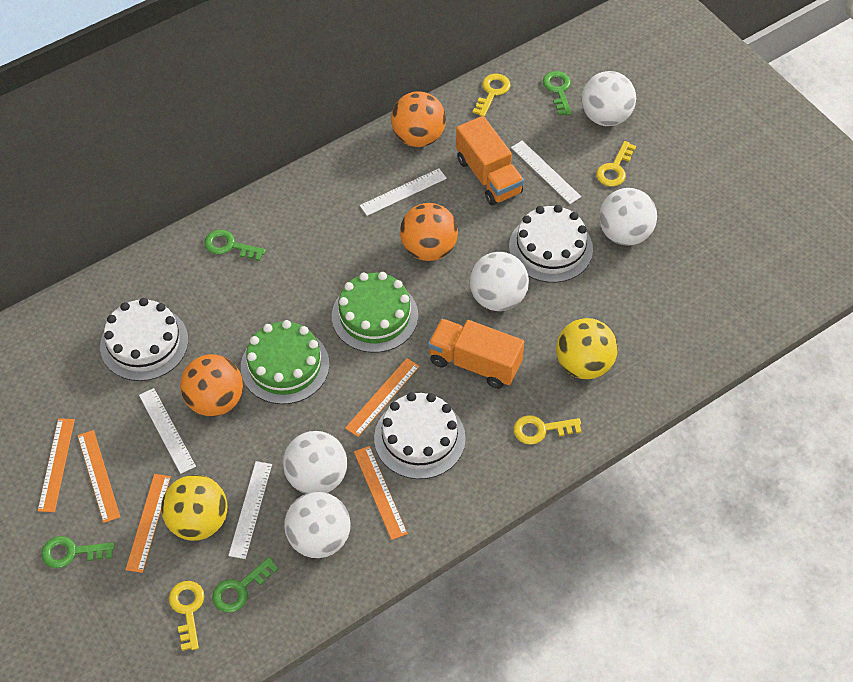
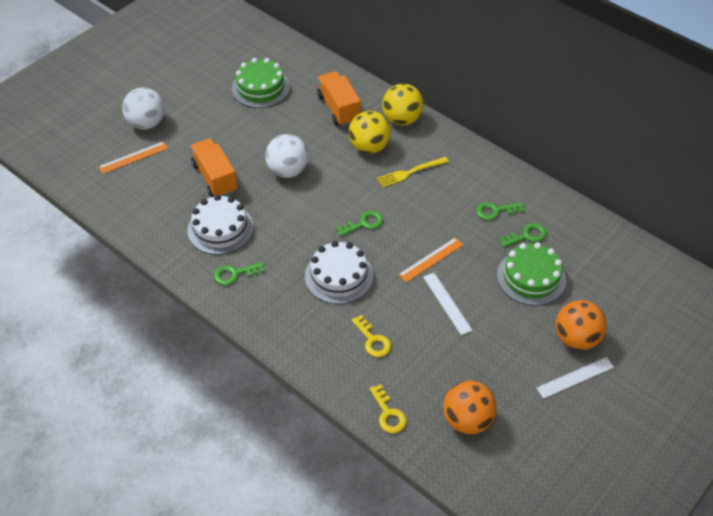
orange ball: [180,354,243,417] [391,91,446,147] [400,203,458,261] = 3 -> [443,381,497,434] [556,300,607,350] = 2
orange ruler: [38,418,75,512] [77,430,120,523] [126,474,171,573] [345,358,420,437] [354,446,408,540] = 5 -> [98,141,168,174] [398,237,463,283] = 2
white ball: [283,431,347,494] [284,492,351,558] [470,252,529,311] [581,71,636,126] [599,188,657,246] = 5 -> [122,88,165,130] [265,134,309,178] = 2
white cake: [100,298,188,381] [374,392,466,479] [509,205,593,283] = 3 -> [187,194,254,255] [305,241,373,304] = 2
white ruler: [139,388,196,474] [228,461,272,559] [360,168,447,216] [511,141,581,204] = 4 -> [423,273,473,335] [536,357,614,399] = 2
yellow fork: none = 0 -> [377,157,449,188] = 1
yellow key: [169,581,205,651] [473,74,510,117] [513,415,582,445] [596,141,636,187] = 4 -> [351,315,391,357] [369,384,407,433] = 2

